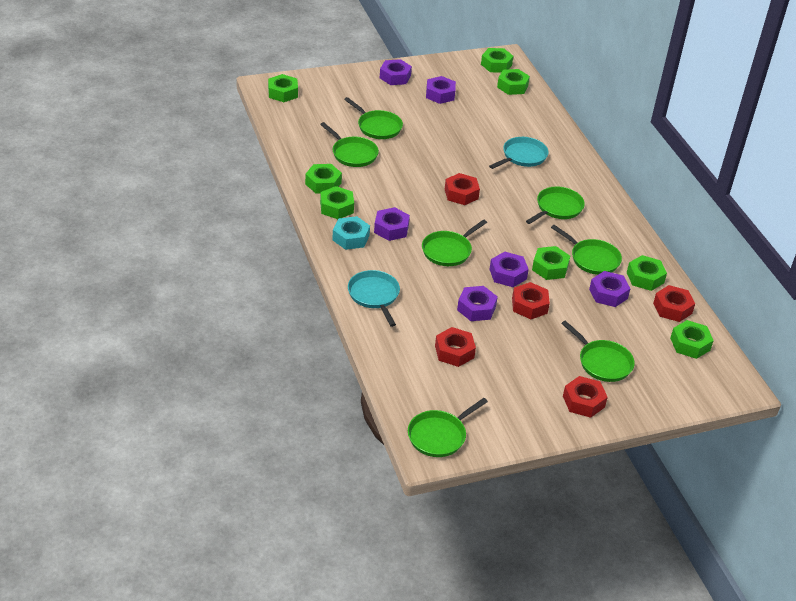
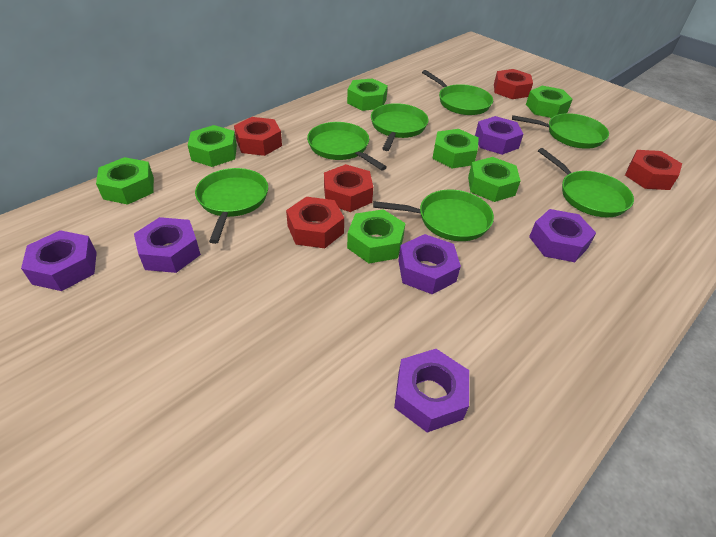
green nut: [268,74,298,102] [305,164,342,194] [320,186,354,219] [481,48,513,73] [497,69,530,95] [532,246,570,280] [627,255,667,291] [670,320,714,359] = 8 -> [96,157,154,205] [188,125,237,167] [347,78,388,111] [347,209,405,263] [432,129,479,169] [468,157,521,202] [526,86,573,118] = 7
turquoise nut: [332,216,370,250] = 1 -> none = 0
turquoise pan: [348,270,400,327] [489,137,549,169] = 2 -> none = 0

